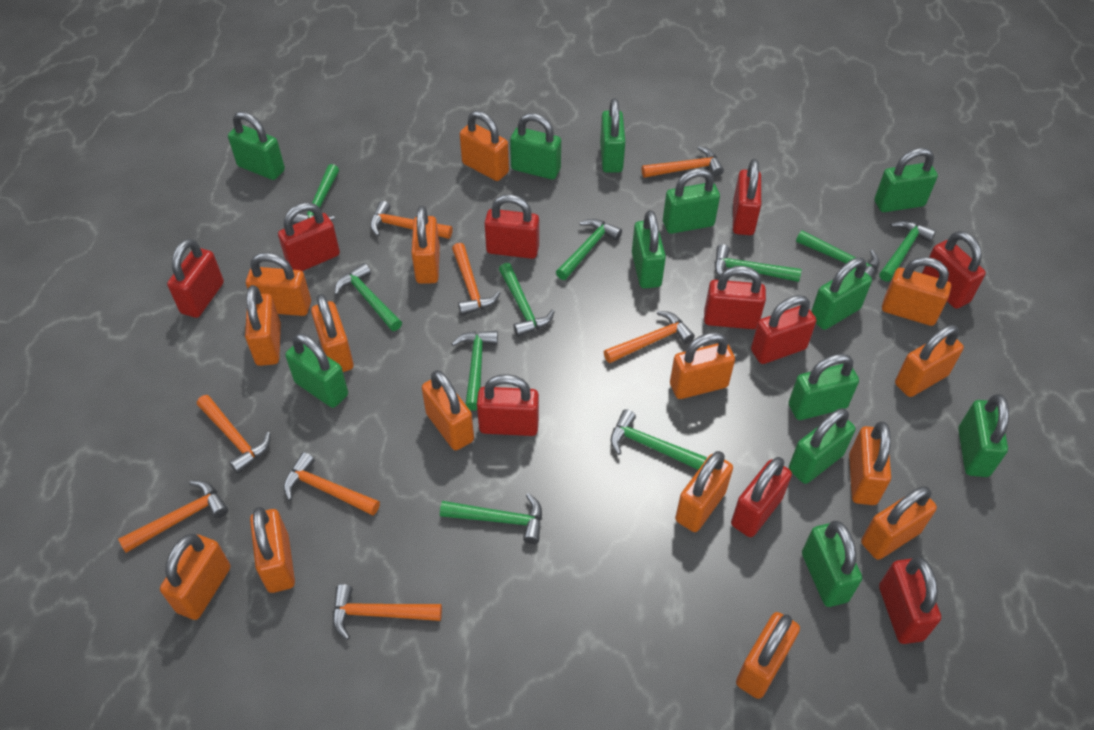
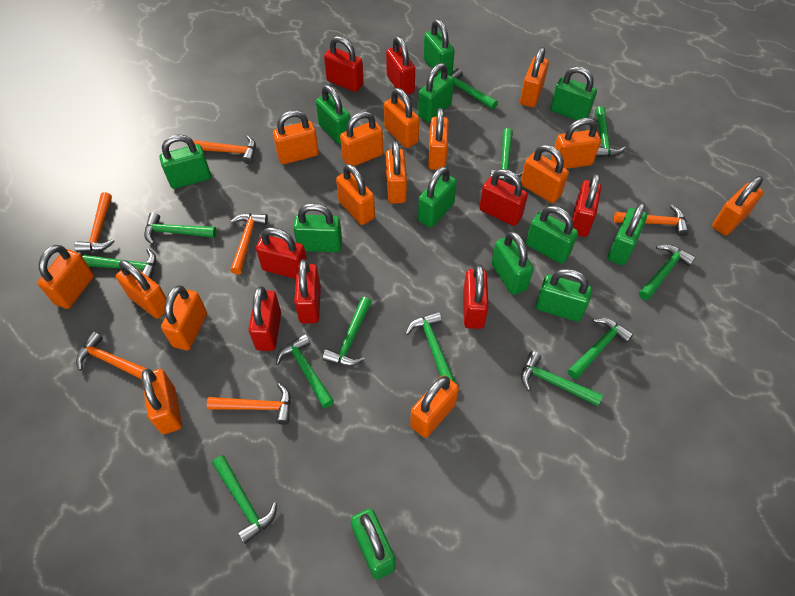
green hammer: [292,164,339,224] [335,263,402,331] [440,493,542,544] [451,331,498,410] [499,263,555,337] [556,219,622,280] [611,409,707,470] [715,244,802,282] [796,230,880,278] [879,220,936,282] = 10 -> [82,249,156,279] [144,212,216,245] [212,455,277,544] [276,334,334,408] [322,297,372,366] [405,311,455,383] [449,68,498,109] [490,128,523,181] [521,351,603,406] [568,318,633,379] [595,106,626,157] [639,244,696,300] = 12
orange hammer: [118,481,228,553] [197,395,271,474] [284,452,380,515] [333,584,442,640] [370,201,452,239] [452,243,501,315] [604,311,695,363] [642,146,724,178] = 8 -> [74,192,115,253] [76,332,147,380] [193,136,256,164] [207,383,291,425] [230,213,268,274] [614,205,689,236] = 6
red padlock: [167,239,224,318] [278,202,340,271] [477,374,539,436] [485,194,539,259] [704,266,766,329] [731,457,792,537] [733,159,761,235] [751,295,816,364] [879,557,941,644] [922,231,986,309] = 10 -> [248,286,281,351] [256,227,307,279] [294,259,321,324] [324,36,364,92] [386,36,415,95] [463,264,489,329] [479,169,528,226] [572,173,602,237] = 8

